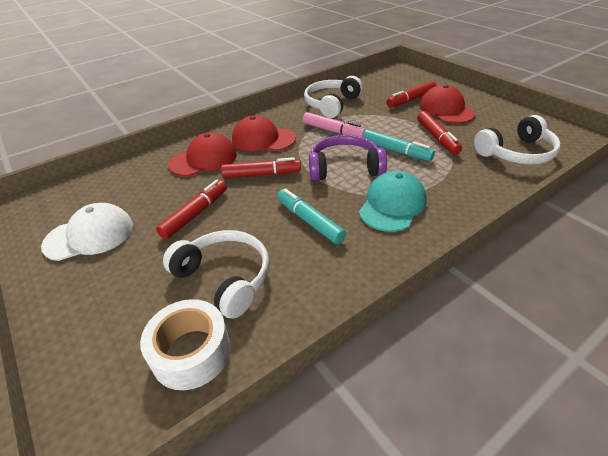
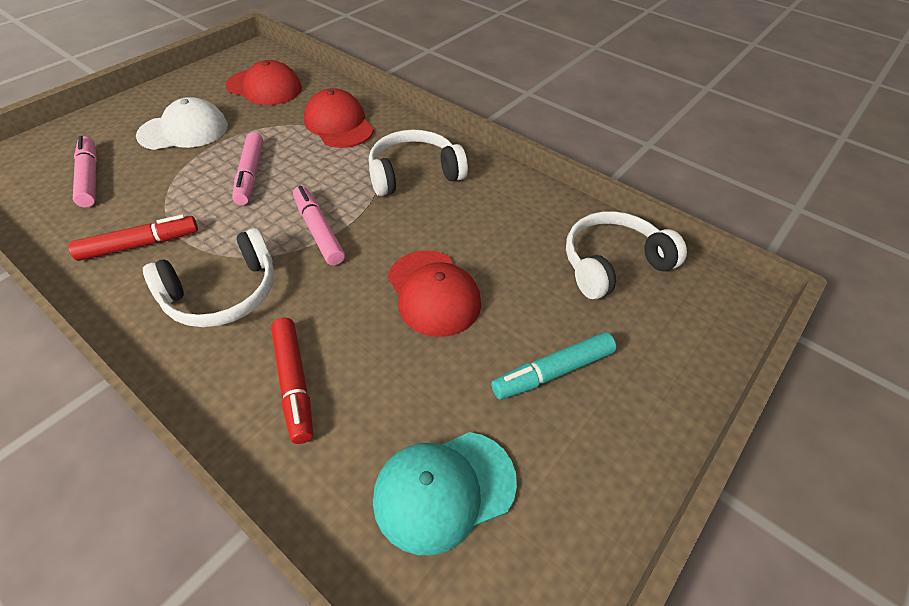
pink marker: [303,112,366,137] = 1 -> [73,136,97,208] [232,132,263,205] [293,186,345,266] = 3
purple headphones: [309,135,387,181] = 1 -> none = 0
red marker: [156,180,227,239] [221,157,301,178] [387,81,437,107] [417,111,462,155] = 4 -> [68,215,198,261] [271,318,313,444] = 2
turquoise marker: [277,188,346,244] [362,129,435,161] = 2 -> [491,332,616,399] = 1
white tape: [140,299,231,390] = 1 -> none = 0

